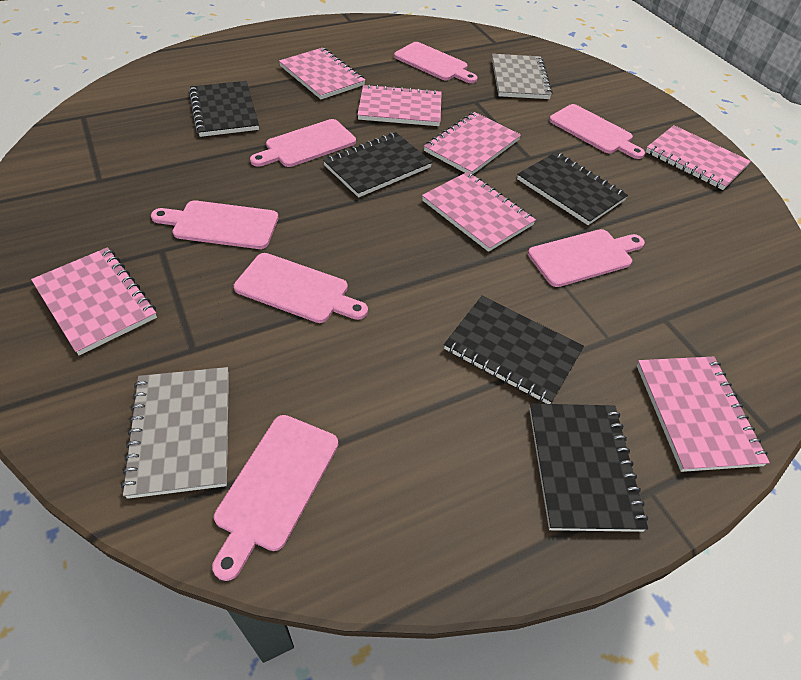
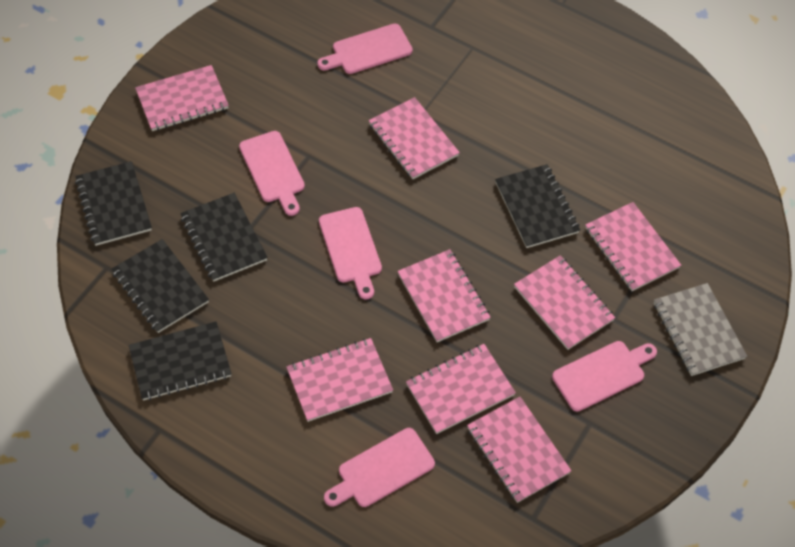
grey notebook: [121,367,229,499] [492,54,552,99] = 2 -> [654,283,747,376] = 1
pink cutting board: [151,200,279,249] [212,415,338,581] [234,253,368,323] [250,119,356,167] [394,42,477,83] [528,229,645,287] [549,104,645,159] = 7 -> [239,131,305,216] [317,24,413,74] [319,207,382,300] [324,428,435,507] [552,341,657,412] = 5
pink notebook: [31,247,157,355] [279,48,365,99] [357,84,442,126] [422,172,536,252] [424,112,521,174] [636,357,770,472] [646,125,751,190] = 7 -> [135,65,229,131] [287,338,393,422] [369,97,460,179] [398,249,491,342] [406,344,516,434] [467,397,572,503] [514,255,615,350] [585,202,681,291] = 8

